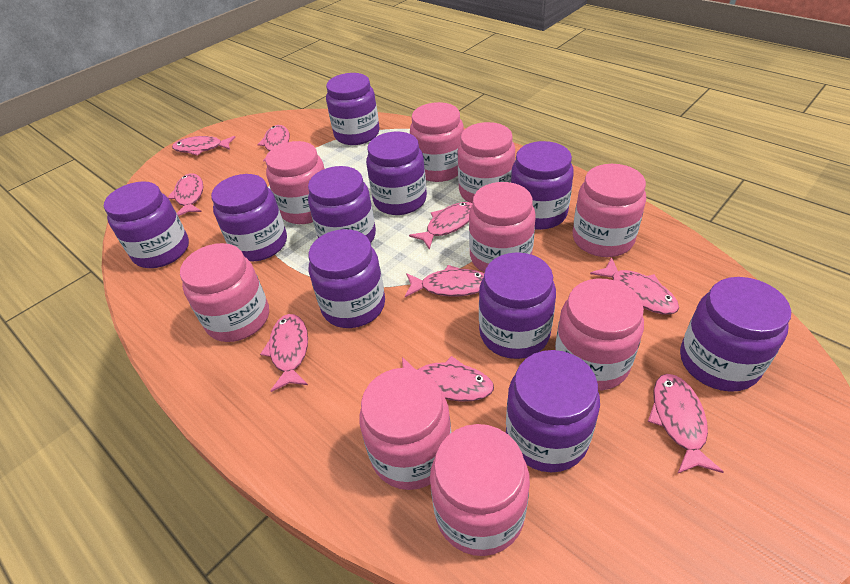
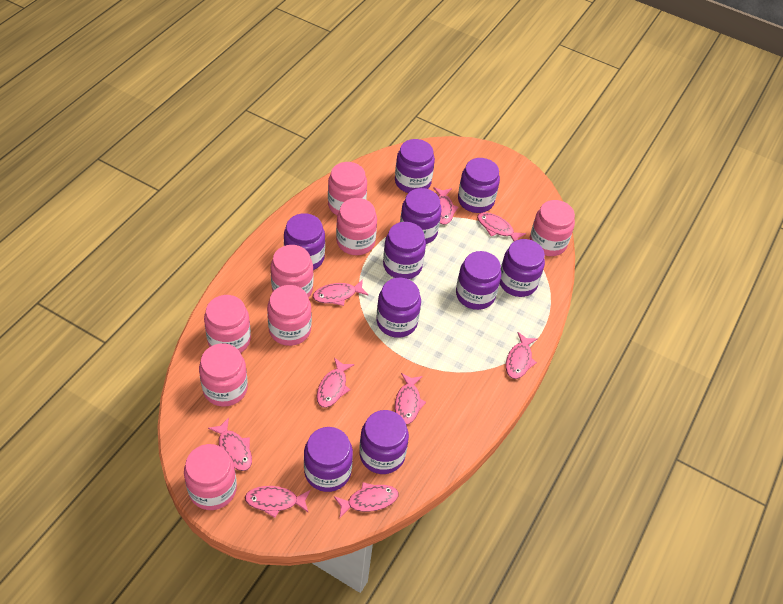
pink jar: [180,243,269,342] [266,141,325,224] [359,368,451,490] [410,102,464,182] [430,424,530,556] [457,122,515,203] [469,182,536,273] [555,279,644,391] [573,164,646,257] = 9 -> [184,444,237,510] [199,344,248,407] [204,295,251,353] [267,285,312,346] [271,245,313,298] [328,162,367,215] [336,198,377,255] [530,200,575,256] = 8

